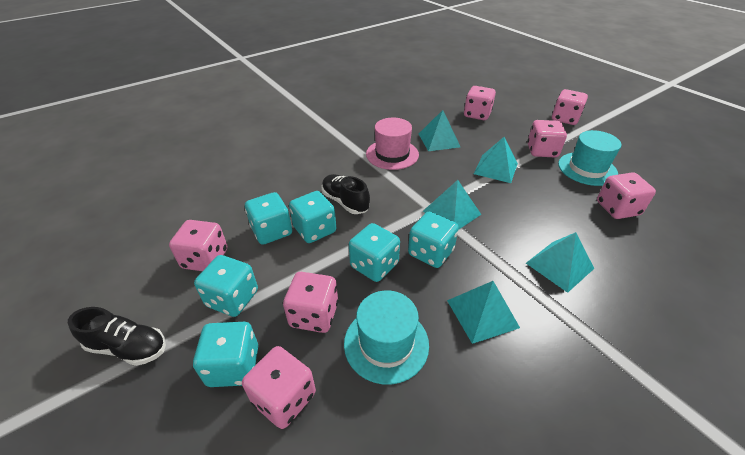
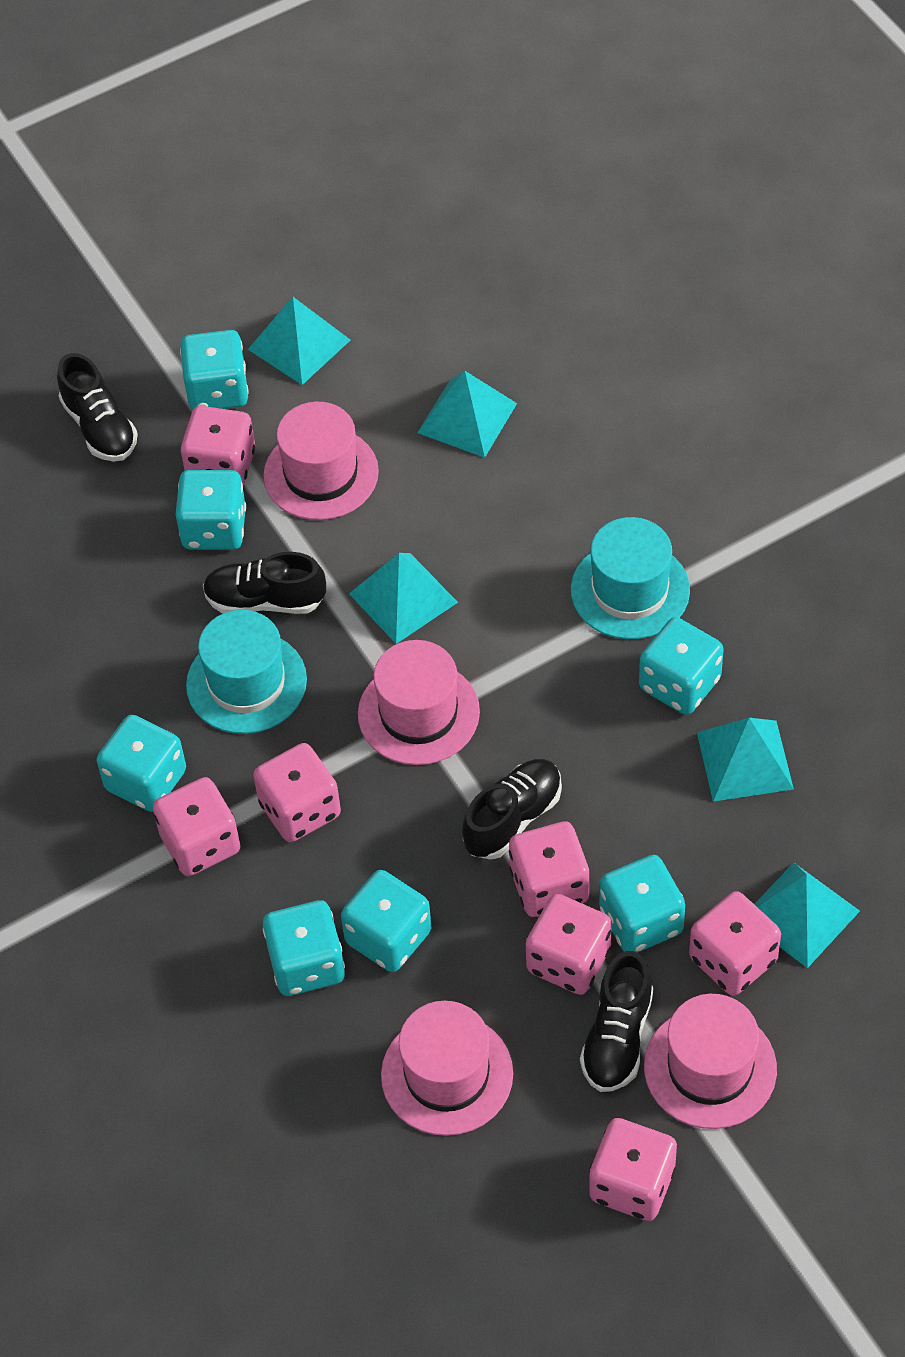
black shoe: [68,307,166,366] [322,174,370,214] = 2 -> [57,353,138,462] [203,552,326,614] [462,759,562,860] [580,951,653,1092] = 4
pink hat: [366,117,419,170] = 1 -> [263,402,379,520] [358,640,480,765] [381,1001,513,1136] [644,994,777,1129] = 4
turquoise dice: [193,322,258,387] [194,255,258,317] [245,192,292,245] [289,191,336,243] [349,223,400,282] [408,212,459,268] = 6 -> [97,715,186,812] [175,470,246,550] [180,330,249,411] [263,900,345,996] [341,870,431,972] [599,855,685,953] [639,617,724,715] = 7

